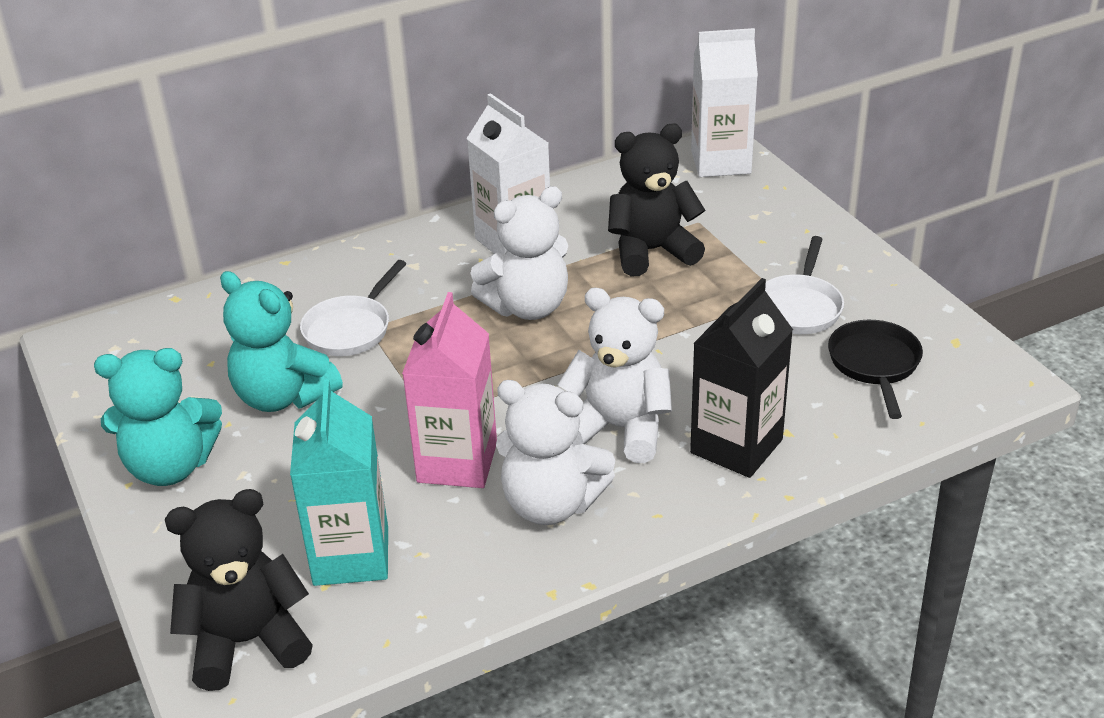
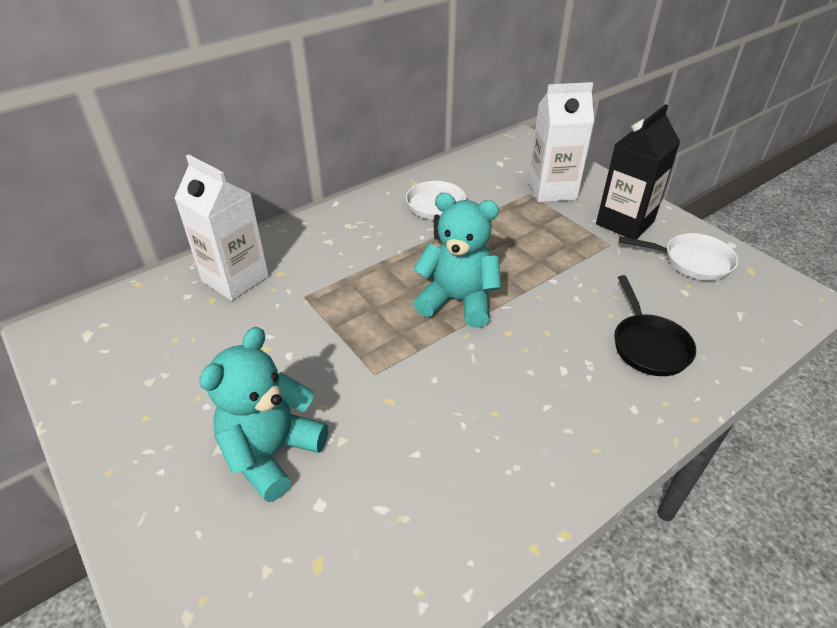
black teddy bear: [165,489,313,691] [608,123,705,276] = 2 -> none = 0
pink carton: [402,292,497,488] = 1 -> none = 0
turquoise carton: [290,379,388,586] = 1 -> none = 0
white teddy bear: [470,186,568,320] [496,380,615,525] [558,288,672,463] = 3 -> none = 0

